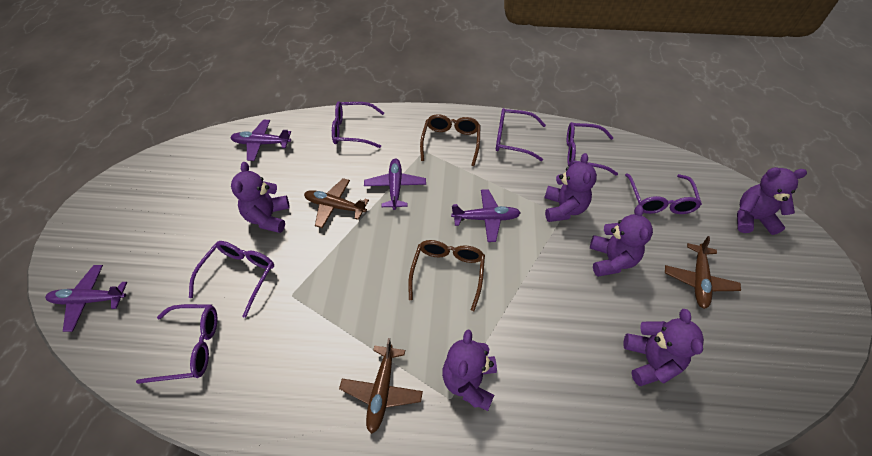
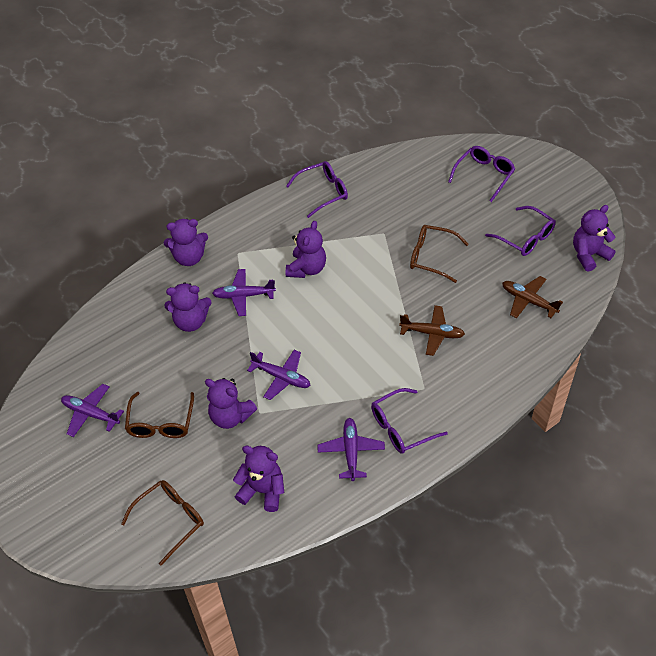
brown glasses: [408,240,485,311] [420,114,481,166] = 2 -> [121,480,204,566] [125,392,194,438] [410,225,469,283] = 3
brown plane: [304,178,369,228] [339,338,423,434] [665,236,741,309] = 3 -> [399,305,465,356] [502,276,563,318] = 2
purple glasses: [136,304,218,384] [189,241,274,318] [332,101,384,148] [496,108,546,161] [567,122,618,176] [625,173,702,214] = 6 -> [286,161,348,218] [371,388,448,454] [448,146,515,202] [485,206,556,256] = 4

